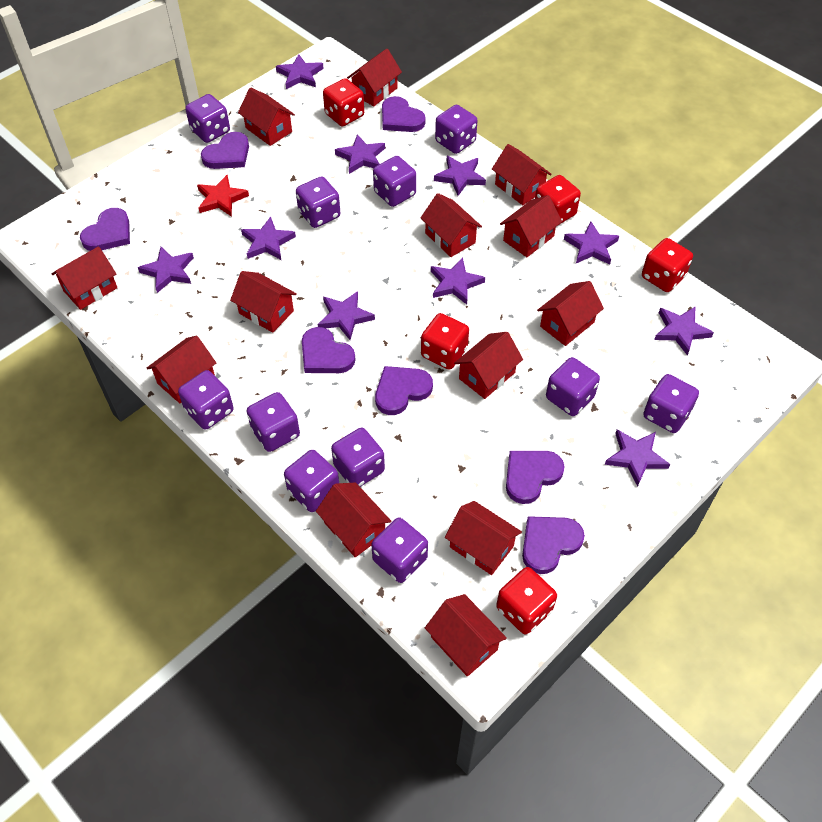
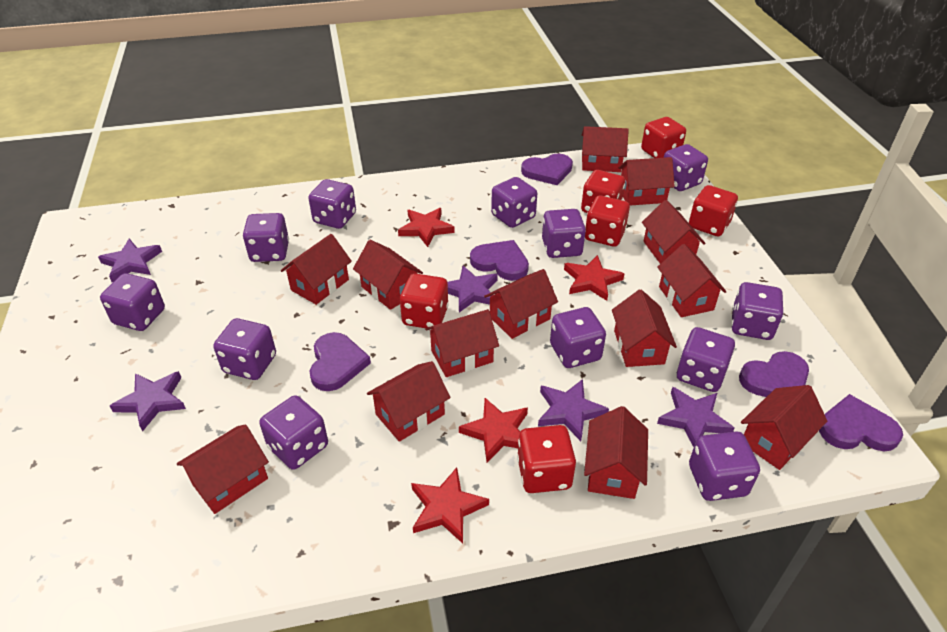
purple dice: [178,370,234,430] [185,94,230,143] [247,392,300,452] [284,450,339,512] [296,176,340,228] [331,428,385,487] [371,518,428,583] [373,156,416,207] [435,105,478,154] [546,357,600,416] [643,374,699,433] = 11 -> [100,273,165,331] [213,318,276,380] [243,213,289,262] [259,395,328,470] [308,179,356,229] [491,177,537,228] [542,209,586,258] [550,307,606,368] [664,144,708,191] [677,327,735,392] [689,432,760,501] [731,282,784,340] = 12
purple heart: [80,208,130,251] [201,132,249,169] [302,327,355,373] [375,366,433,415] [382,96,425,132] [506,451,565,504] [522,516,585,574] = 7 -> [310,332,371,391] [470,240,529,281] [521,154,573,185] [739,351,809,397] [819,394,903,451] = 5
purple star: [138,247,194,293] [241,217,296,260] [276,54,324,89] [318,291,375,340] [335,134,385,174] [431,257,485,304] [434,156,486,196] [564,221,619,265] [605,429,670,487] [654,307,714,356] = 10 -> [98,239,162,282] [110,371,186,431] [447,266,498,312] [538,379,609,441] [657,387,734,447] = 5
red dice: [323,78,364,126] [421,313,469,370] [496,567,557,634] [535,175,581,226] [642,238,693,292] = 5 -> [400,273,449,330] [517,425,576,493] [581,170,625,213] [585,196,630,247] [641,117,686,158] [689,185,738,237] = 6
red star: [197,175,249,217] = 1 -> [398,208,455,247] [411,467,489,544] [459,398,528,463] [564,255,625,301] = 4

